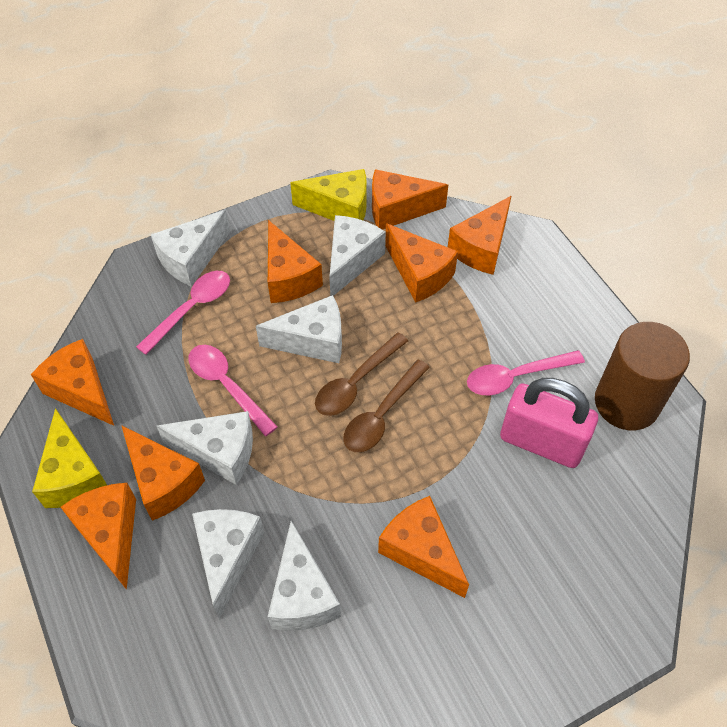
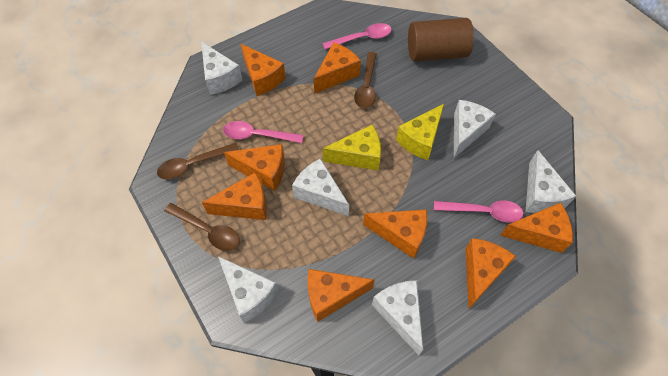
brown spoon: [315,333,408,416] [344,359,430,452] = 2 -> [157,143,239,180] [164,203,240,251] [354,52,377,108] = 3
pink padlock: [500,378,598,468] = 1 -> none = 0

